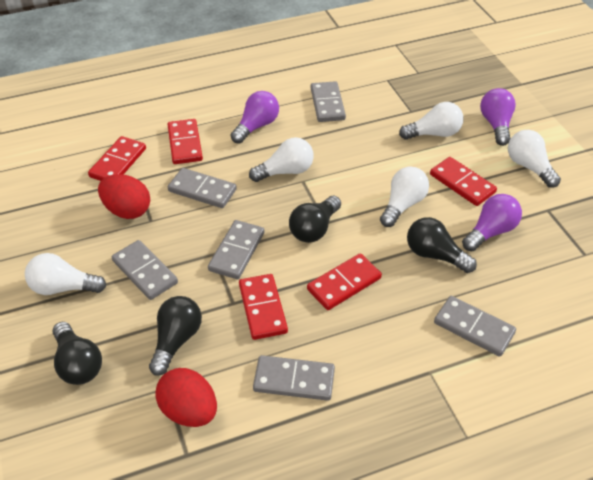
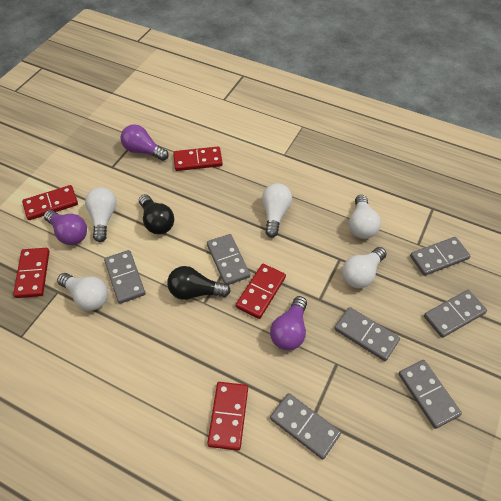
black light bulb: [53,322,102,385] [149,296,202,376] [289,196,341,243] [407,217,477,273] = 4 -> [139,194,174,234] [167,266,231,300] = 2
grey domino: [112,240,178,300] [168,168,237,208] [208,220,264,279] [253,355,335,401] [311,81,346,122] [434,296,516,357] = 6 -> [104,250,146,304] [207,234,250,285] [270,393,341,459] [334,307,400,361] [398,360,462,429] [410,237,471,276] [424,290,487,338] = 7
red egg: [98,174,150,219] [155,368,217,427] = 2 -> none = 0

